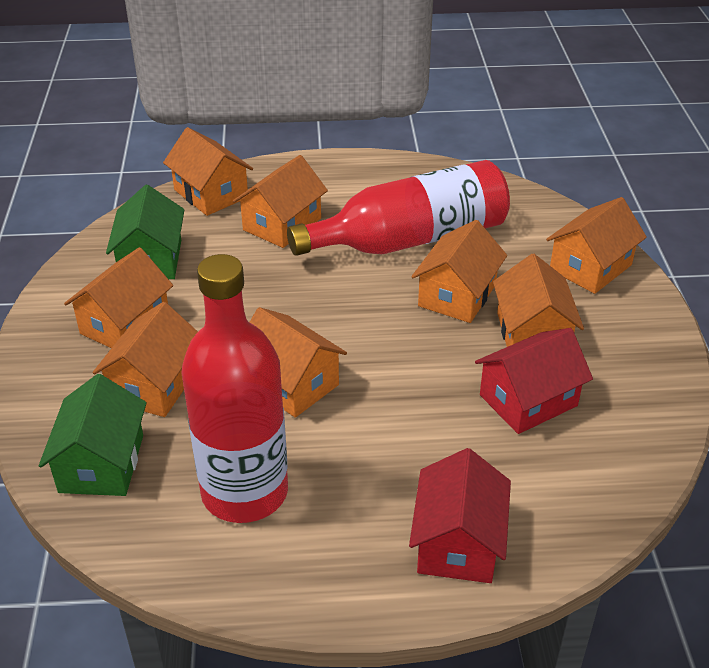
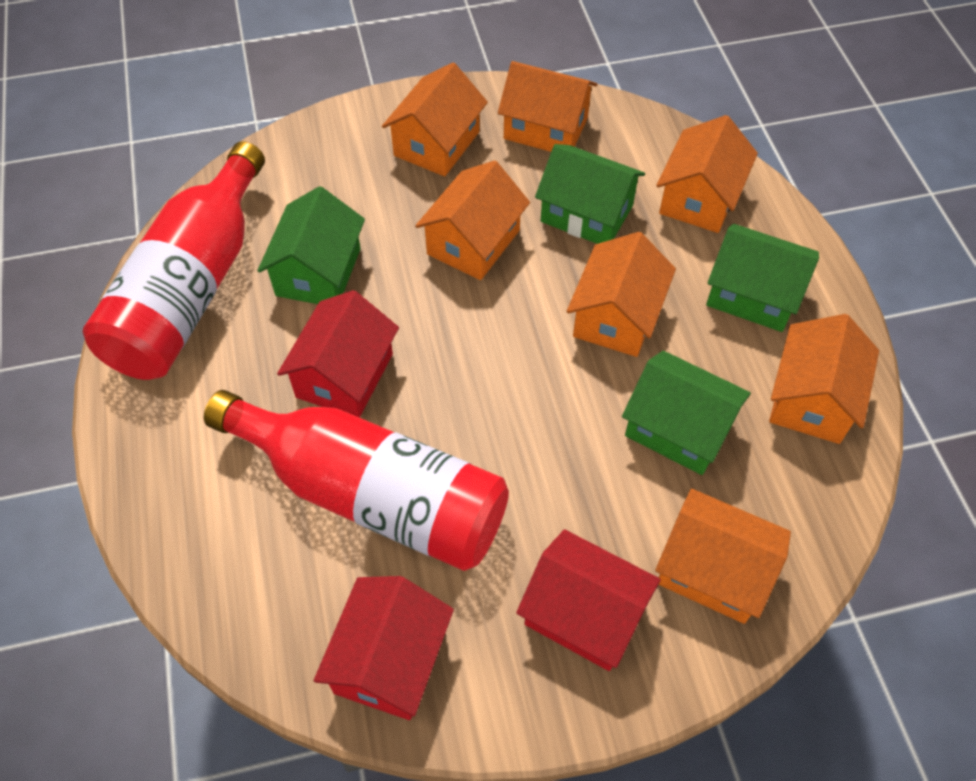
green house: [39,374,147,496] [106,185,185,279] = 2 -> [257,186,365,304] [535,144,645,244] [622,351,751,475] [706,224,819,332] = 4
orange house: [64,247,173,348] [93,302,198,417] [163,127,253,216] [233,155,328,248] [249,307,347,418] [411,220,507,323] [493,254,584,347] [546,197,647,294] = 8 -> [382,63,488,176] [415,160,530,280] [498,61,597,152] [567,232,676,357] [655,489,791,624] [656,115,758,233] [769,314,879,444] = 7
red house: [409,448,511,583] [475,328,593,434] = 2 -> [277,290,399,418] [314,576,454,720] [516,529,661,671] = 3

